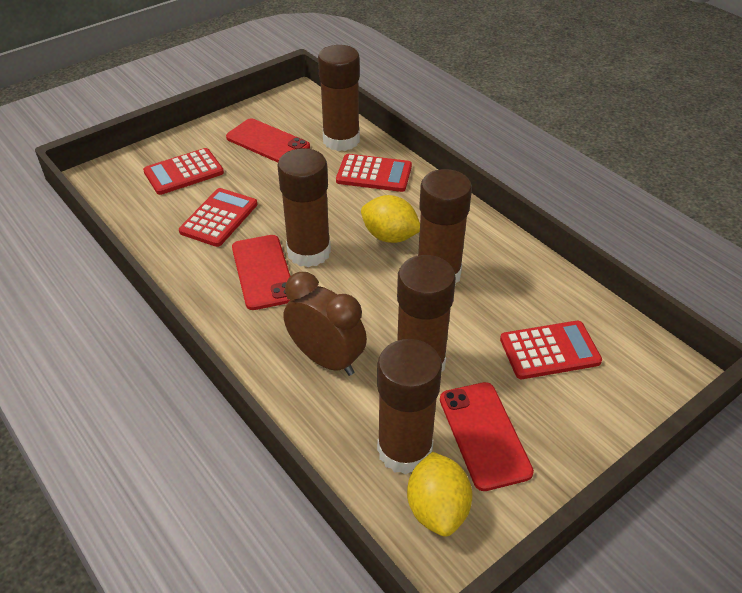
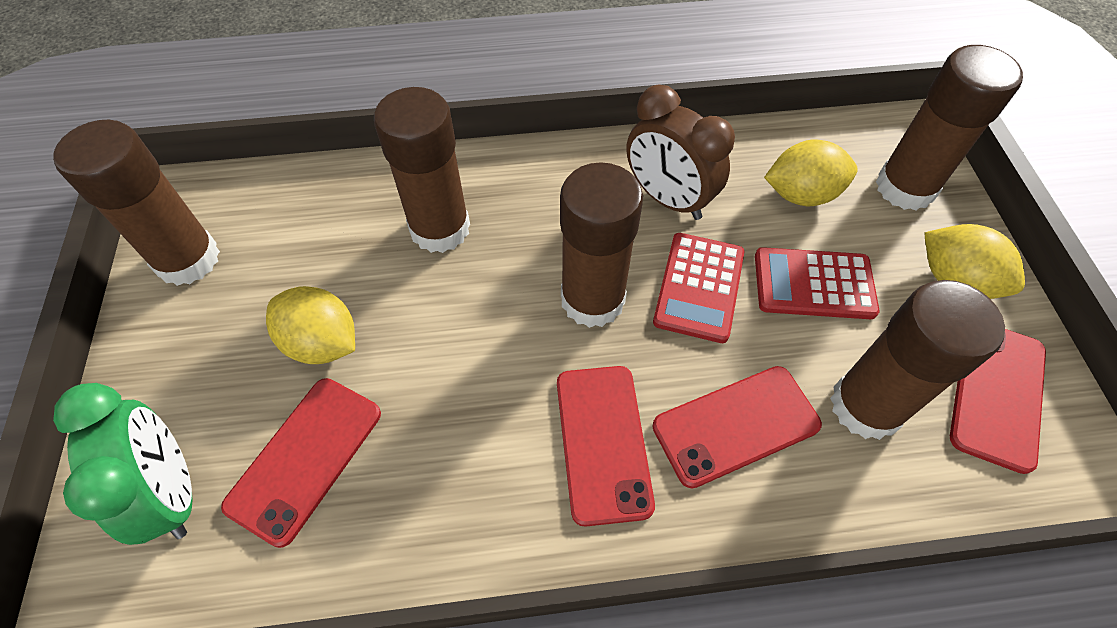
green clock: none = 0 -> [53,383,192,545] = 1
red calculator: [143,148,224,195] [179,188,257,247] [336,154,412,192] [500,321,602,379] = 4 -> [653,233,744,343] [755,247,880,319] = 2
red phone: [226,118,310,162] [232,235,290,310] [440,382,534,491] = 3 -> [221,378,381,548] [557,366,655,526] [653,366,822,488] [950,329,1046,474] = 4
yellow lemon: [361,195,420,243] [407,452,472,537] = 2 -> [266,286,355,364] [764,140,858,206] [924,224,1025,299] = 3

